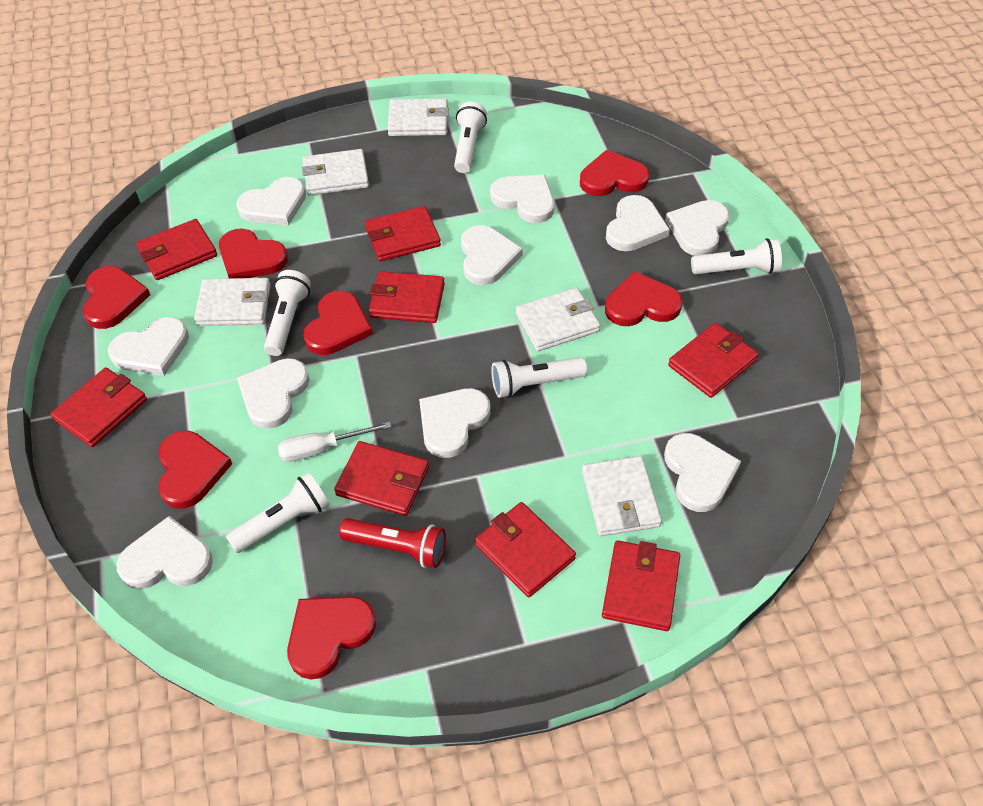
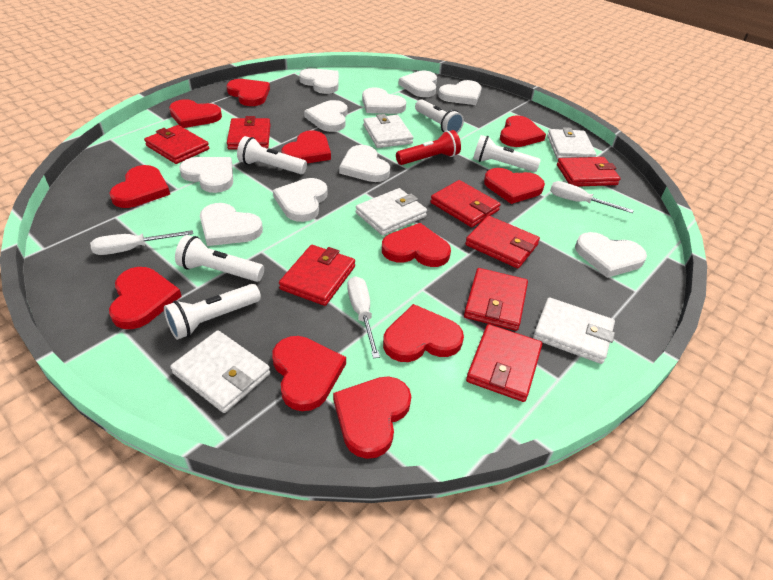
red heart: [83,266,150,329] [158,431,232,509] [219,229,288,278] [287,597,376,679] [303,290,373,355] [580,150,649,196] [605,271,683,326] = 7 -> [109,165,170,208] [109,267,182,329] [169,99,222,128] [227,79,270,106] [272,336,346,411] [282,131,331,163] [333,376,411,459] [382,223,451,267] [383,304,464,362] [484,168,545,204] [500,115,546,147] = 11
white screwdriver: [277,422,392,462] = 1 -> [90,230,193,255] [347,276,380,358] [550,181,634,213] = 3

